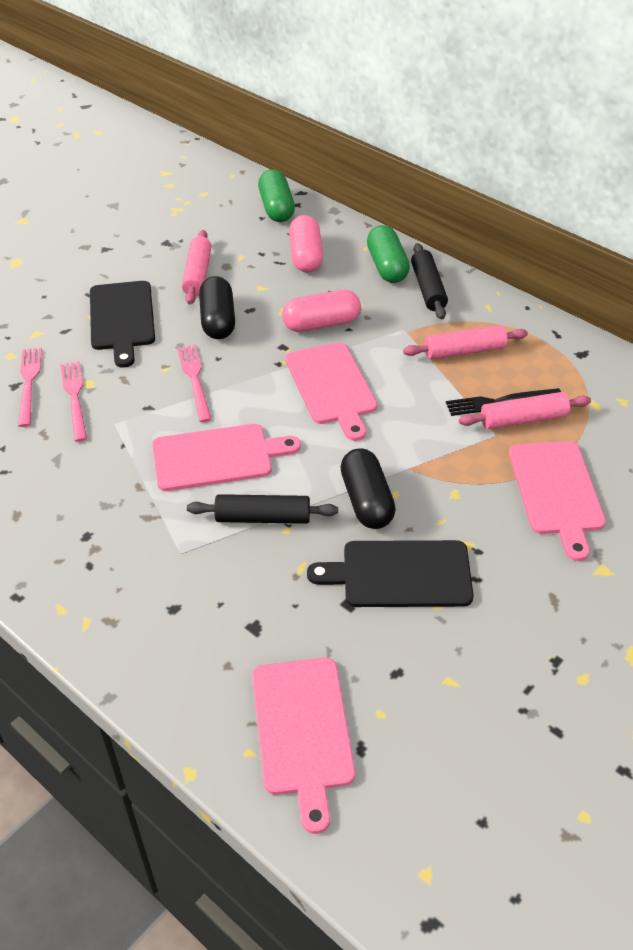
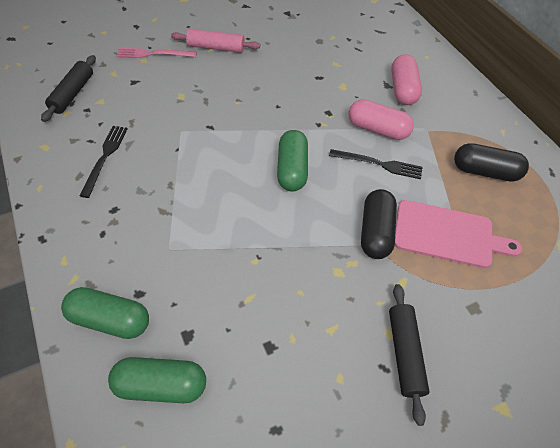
black cutting board: [90,281,155,368] [307,540,473,607] = 2 -> none = 0
black fork: [446,388,561,416] = 1 -> [80,126,128,198] [329,149,423,179] = 2
green capsule: [258,169,295,222] [367,225,410,283] = 2 -> [61,287,149,339] [108,357,206,403] [277,130,308,191] = 3
pink cutting board: [152,424,301,491] [252,658,355,834] [285,342,377,441] [509,441,606,561] = 4 -> [395,200,522,268] = 1
pink fork: [18,348,42,427] [60,361,87,442] [177,344,212,422] = 3 -> [116,48,197,58] = 1
pink rolling pin: [182,230,211,305] [403,325,528,360] [459,392,591,430] = 3 -> [171,29,260,53] = 1

